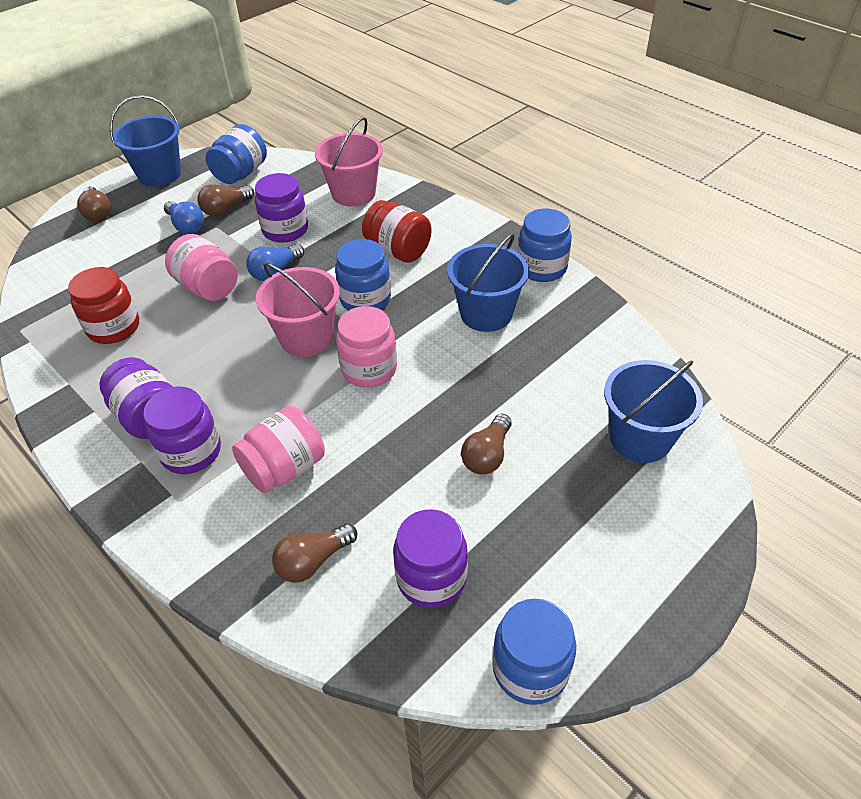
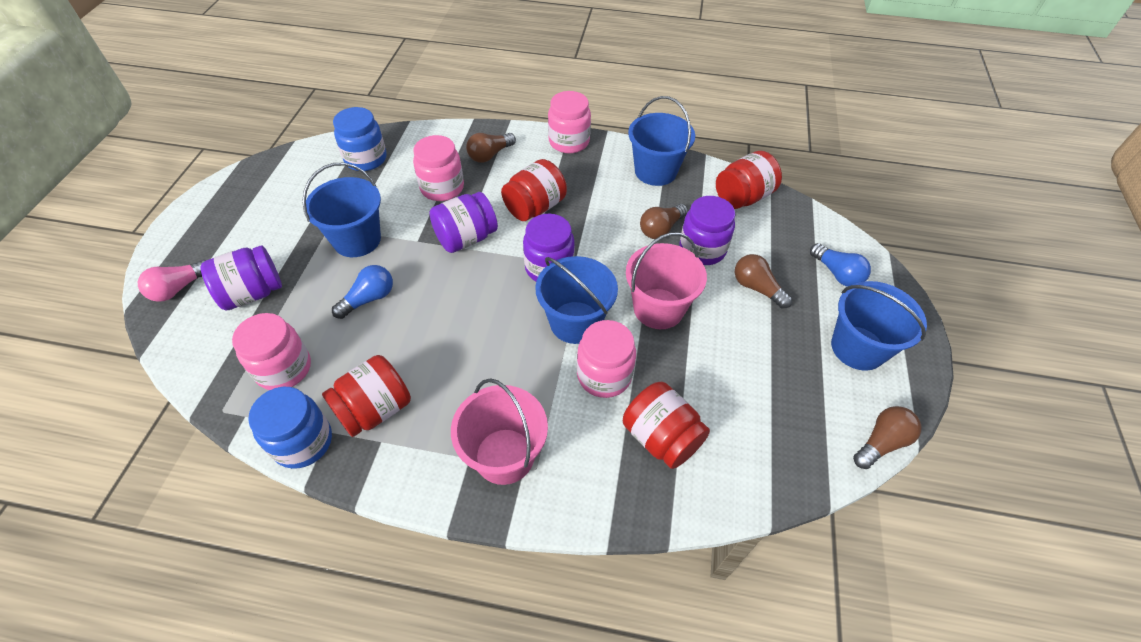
blue bucket: [110,95,181,187] [447,233,529,332] [604,360,703,463] = 3 -> [302,163,381,257] [535,256,618,344] [628,96,695,186] [831,281,927,371] = 4
blue jar: [206,124,267,184] [335,239,391,311] [492,599,576,705] [518,209,572,282] = 4 -> [248,387,332,469] [333,107,387,171] = 2
pink jar: [165,234,238,301] [232,406,325,493] [336,306,397,388] = 3 -> [232,313,311,390] [413,135,464,201] [548,91,591,153] [577,320,636,398] = 4
pink light bulb: none = 0 -> [138,260,206,302] = 1
red jar: [68,267,139,344] [362,200,431,263] = 2 -> [322,355,411,437] [501,159,567,221] [623,382,710,469] [716,151,782,209] = 4

